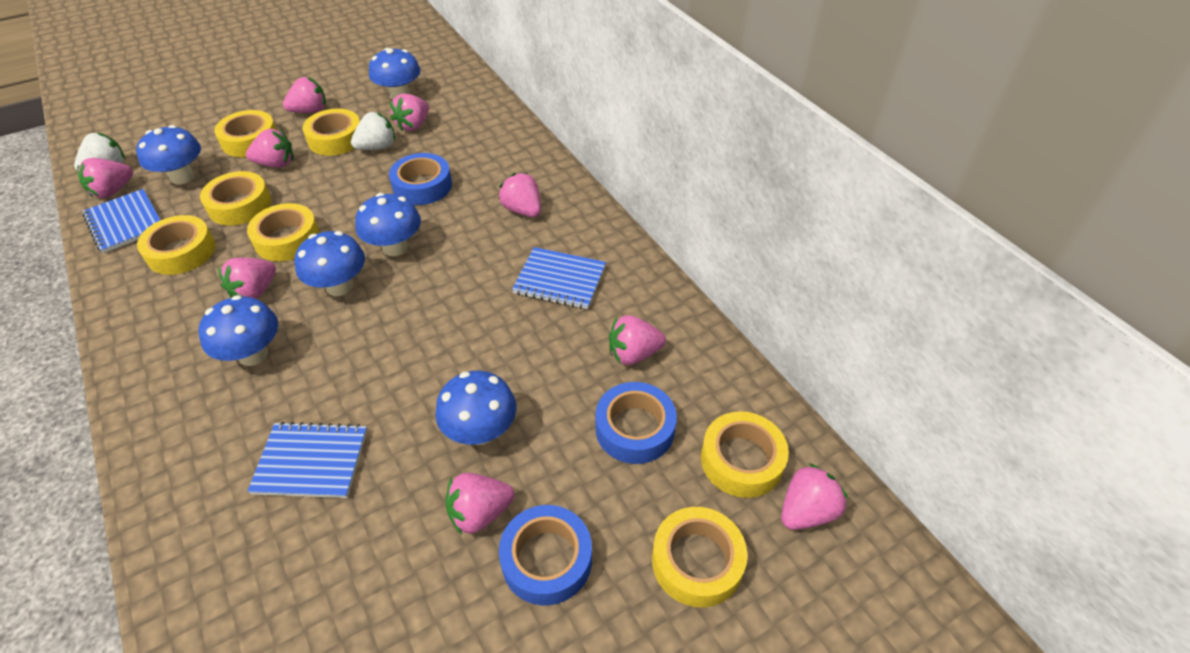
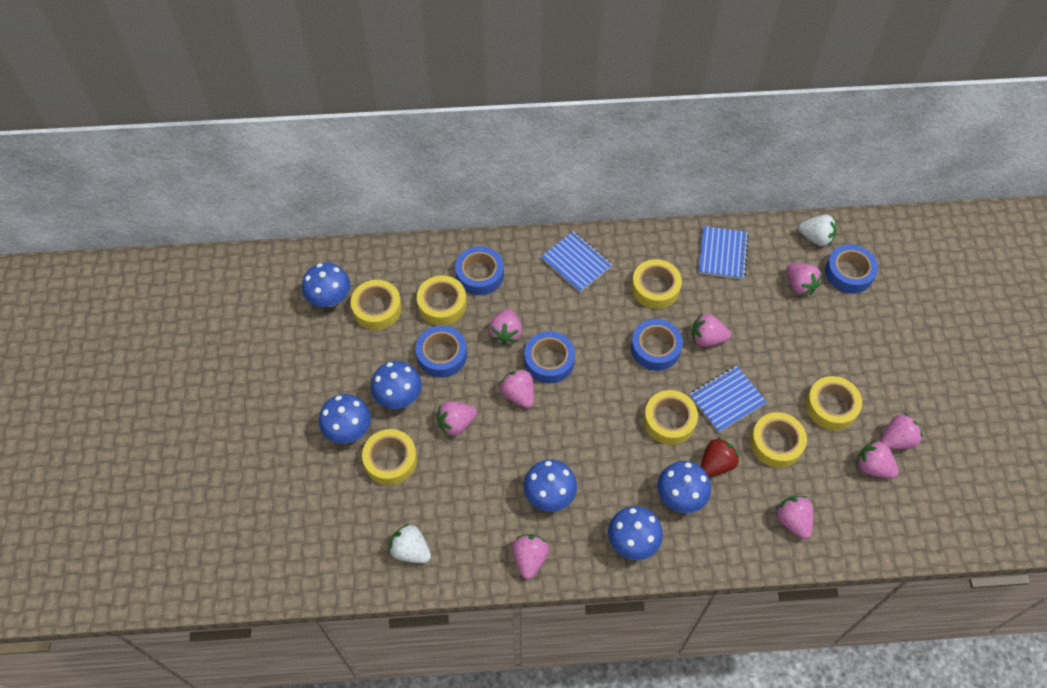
blue tape: [389,153,452,205] [499,505,592,605] [595,382,677,464] = 3 -> [416,326,467,378] [455,246,504,295] [524,331,575,384] [631,319,683,371] [825,244,878,293] = 5
red strawberry: none = 0 -> [701,437,739,477] = 1

